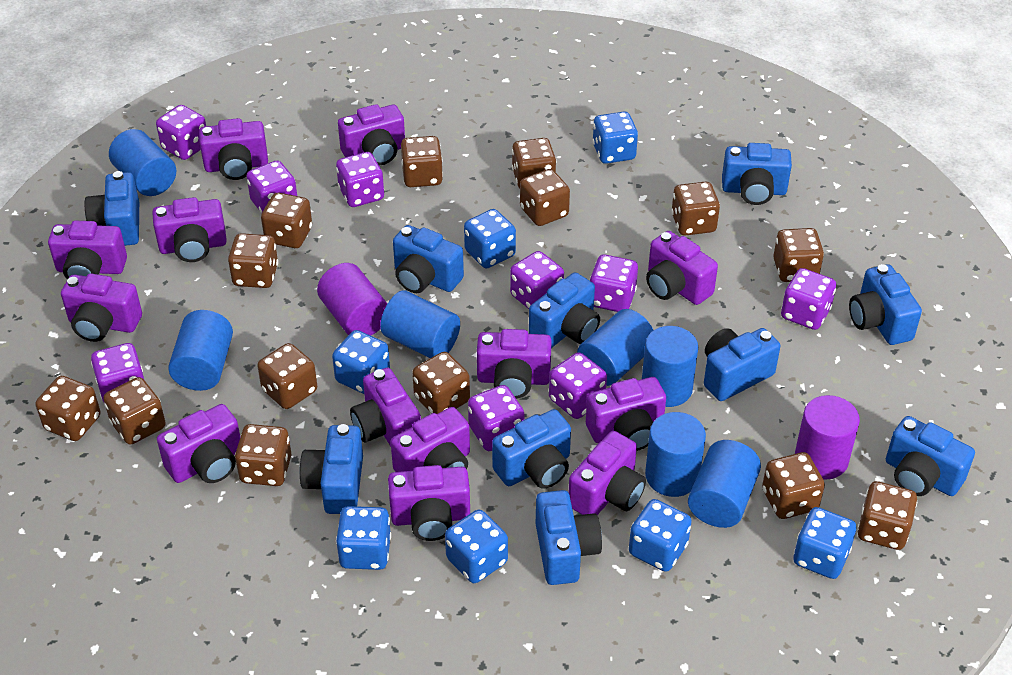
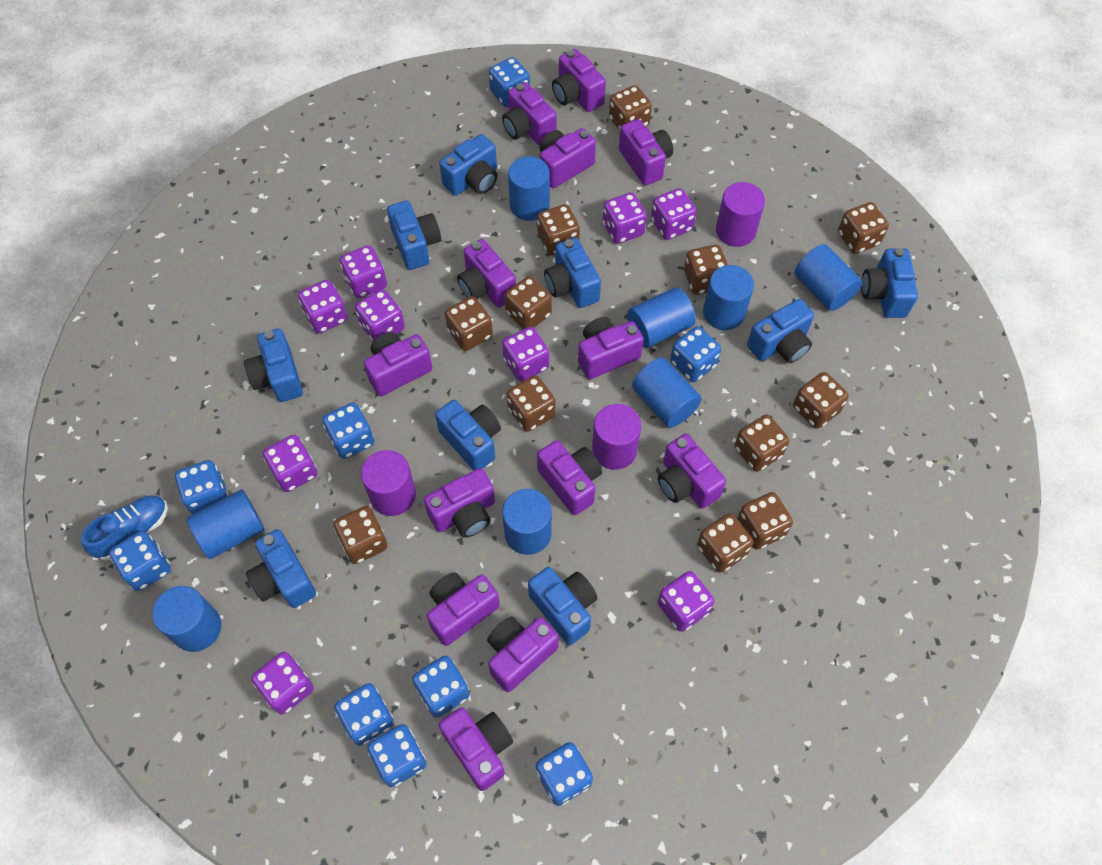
blue camera: [84,171,139,246] [299,424,363,514] [393,225,464,293] [492,409,571,489] [529,272,600,348] [536,490,602,585] [704,328,780,401] [722,143,792,205] [849,264,922,345] [886,416,975,496] = 10 -> [244,328,303,402] [246,529,316,608] [387,201,441,270] [435,400,501,470] [439,134,497,196] [528,567,597,645] [544,238,601,308] [747,299,814,363] [861,248,918,318] = 9
blue cylinder: [109,129,176,196] [168,310,233,391] [380,291,460,358] [577,309,653,386] [642,326,698,407] [645,412,706,497] [688,440,761,528] = 7 -> [152,586,221,652] [187,490,264,559] [502,489,552,555] [508,156,550,221] [627,287,696,348] [632,357,702,428] [703,265,754,330] [795,244,862,311] = 8
blue dice: [332,330,390,394] [336,506,391,570] [445,510,508,583] [464,209,516,268] [592,112,638,164] [629,499,692,572] [793,507,856,579] = 7 -> [109,531,171,591] [175,460,229,514] [322,402,374,459] [334,683,394,746] [367,724,426,787] [412,656,470,718] [489,57,530,107] [536,742,593,806] [670,326,721,382] = 9
blue shoe: none = 0 -> [81,495,168,560] = 1
brown dice: [35,376,101,441] [103,377,166,445] [228,233,278,288] [235,424,291,486] [257,343,317,409] [261,193,312,248] [401,136,443,187] [412,352,470,414] [512,138,556,189] [520,169,570,226] [671,182,720,236] [762,452,825,519] [773,228,824,282] [858,481,917,550] = 14 -> [334,506,388,564] [445,296,493,351] [505,276,552,329] [507,375,556,432] [537,204,580,255] [609,85,652,131] [684,245,728,295] [697,513,753,573] [735,414,789,472] [737,492,793,550] [793,372,849,429] [838,202,889,254] = 12
purple cylinder: [317,263,388,336] [795,395,860,480] = 2 -> [361,450,416,516] [592,404,641,470] [716,182,765,247] = 3

